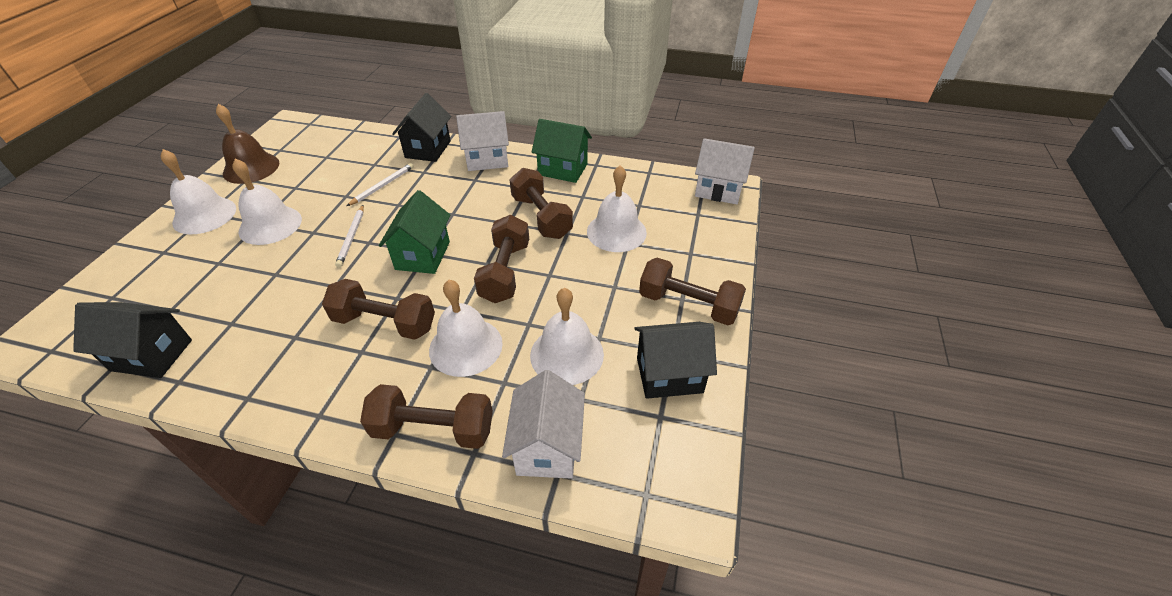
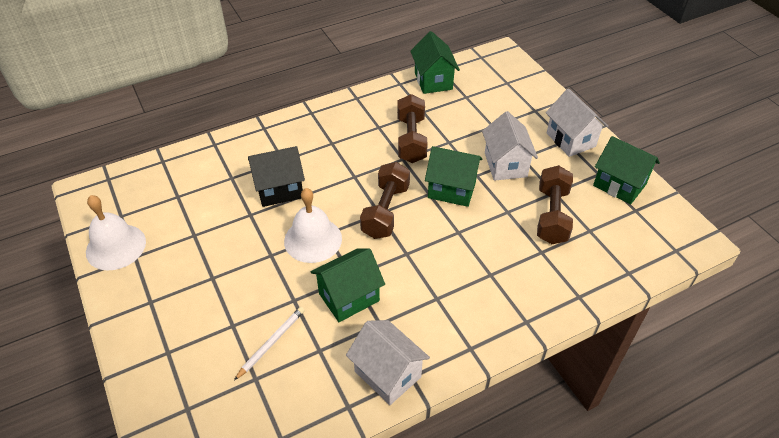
black house: [73,302,192,378] [392,93,451,162] [634,322,717,399] = 3 -> [248,146,305,207] = 1
brown bell: [216,104,280,184] = 1 -> none = 0
brown dumbbell: [322,279,435,340] [360,384,493,449] [474,215,529,303] [510,168,573,239] [639,258,746,325] = 5 -> [360,162,410,239] [397,94,428,163] [537,165,573,244] = 3
green house: [379,190,451,274] [532,119,592,183] = 2 -> [311,248,385,322] [410,31,460,94] [425,146,483,207] [593,136,660,205] = 4
white bell: [161,149,236,235] [232,159,302,245] [429,280,503,377] [530,288,604,385] [587,165,647,252] = 5 -> [86,195,146,270] [284,188,342,263] = 2
white pencil: [335,205,364,268] [347,163,414,206] = 2 -> [234,307,305,380] = 1

